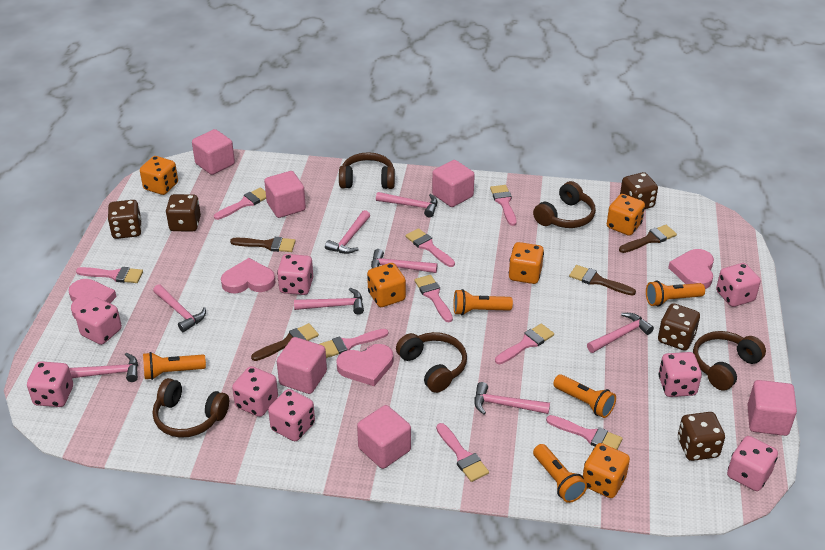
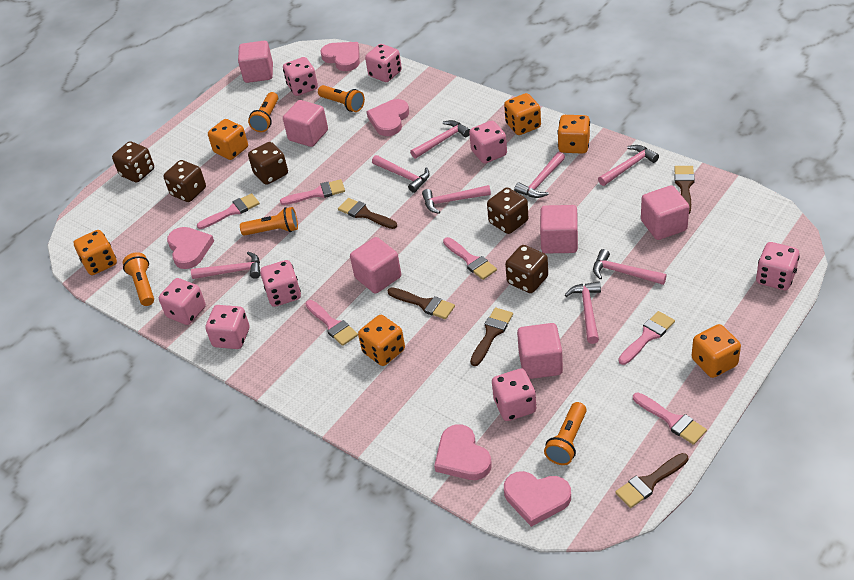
brown brush: [230,237,296,252] [251,323,319,361] [569,265,636,295] [619,225,677,253] = 4 -> [338,198,397,229] [387,287,455,319] [470,308,513,366] [615,453,688,508] [674,166,695,214] = 5
brown headphones: [153,378,229,438] [339,152,395,189] [396,332,467,393] [533,181,596,228] [693,331,766,391] = 5 -> none = 0
orange dice: [140,156,178,195] [367,263,406,307] [509,242,544,284] [583,443,630,498] [607,194,645,236] = 5 -> [73,230,117,275] [208,119,248,160] [358,315,405,366] [504,93,541,135] [557,115,590,154] [691,324,741,378] = 6
pink brush: [76,267,143,283] [214,187,266,220] [320,329,389,358] [405,228,455,267] [414,275,453,322] [436,423,489,482] [490,185,517,226] [495,324,554,364] [546,415,623,449] = 9 -> [197,193,260,229] [280,179,345,205] [306,300,358,346] [443,237,497,280] [618,311,675,365] [633,393,707,445] = 6
pink heart: [68,279,117,319] [221,258,275,294] [336,344,393,386] [668,249,714,289] = 4 -> [167,227,214,269] [321,42,360,71] [367,99,409,136] [434,424,492,480] [504,471,571,527] = 5

